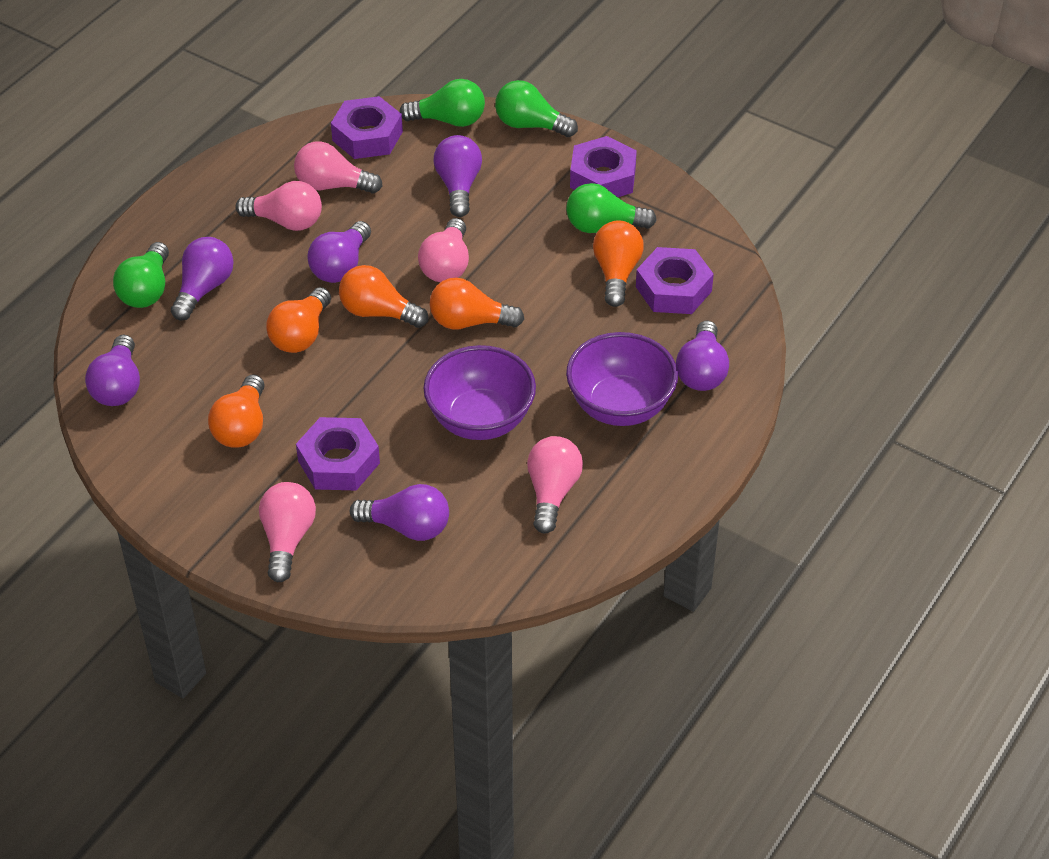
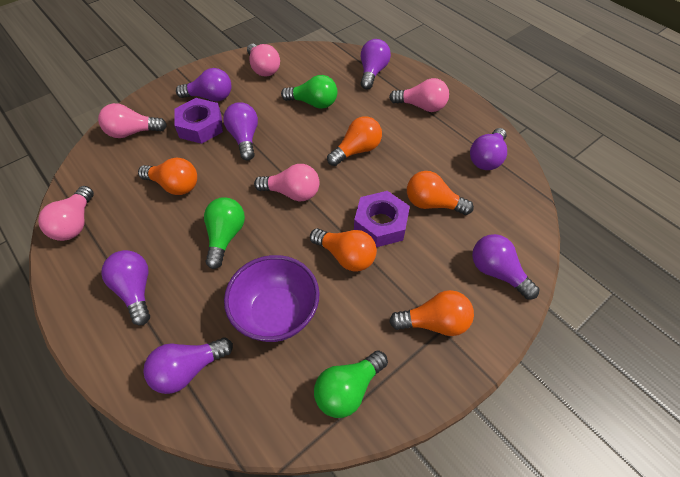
green light bulb: [113,242,169,308] [399,79,485,127] [495,80,578,137] [566,183,656,233] = 4 -> [204,197,245,269] [281,75,337,109] [314,351,388,418] = 3
purple bowl: [423,345,536,440] [566,332,678,426] = 2 -> [224,255,319,342] = 1
purple light bulb: [85,335,140,406] [171,237,234,320] [307,221,371,283] [350,484,449,541] [434,135,482,217] [676,321,729,391] = 6 -> [101,250,150,325] [143,338,233,394] [176,68,232,101] [223,102,258,161] [361,39,391,89] [470,128,507,170] [472,234,540,300] = 7
purple nut: [296,417,380,490] [331,96,403,159] [570,136,637,197] [636,247,714,314] = 4 -> [174,98,223,144] [354,191,410,247] = 2

